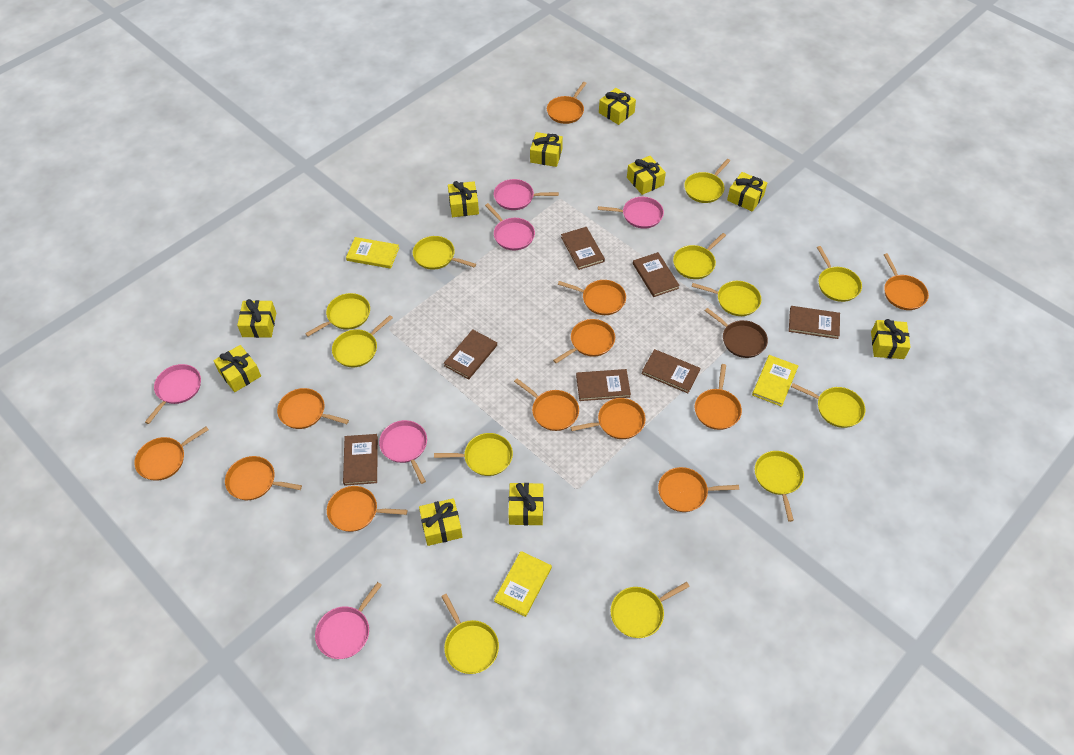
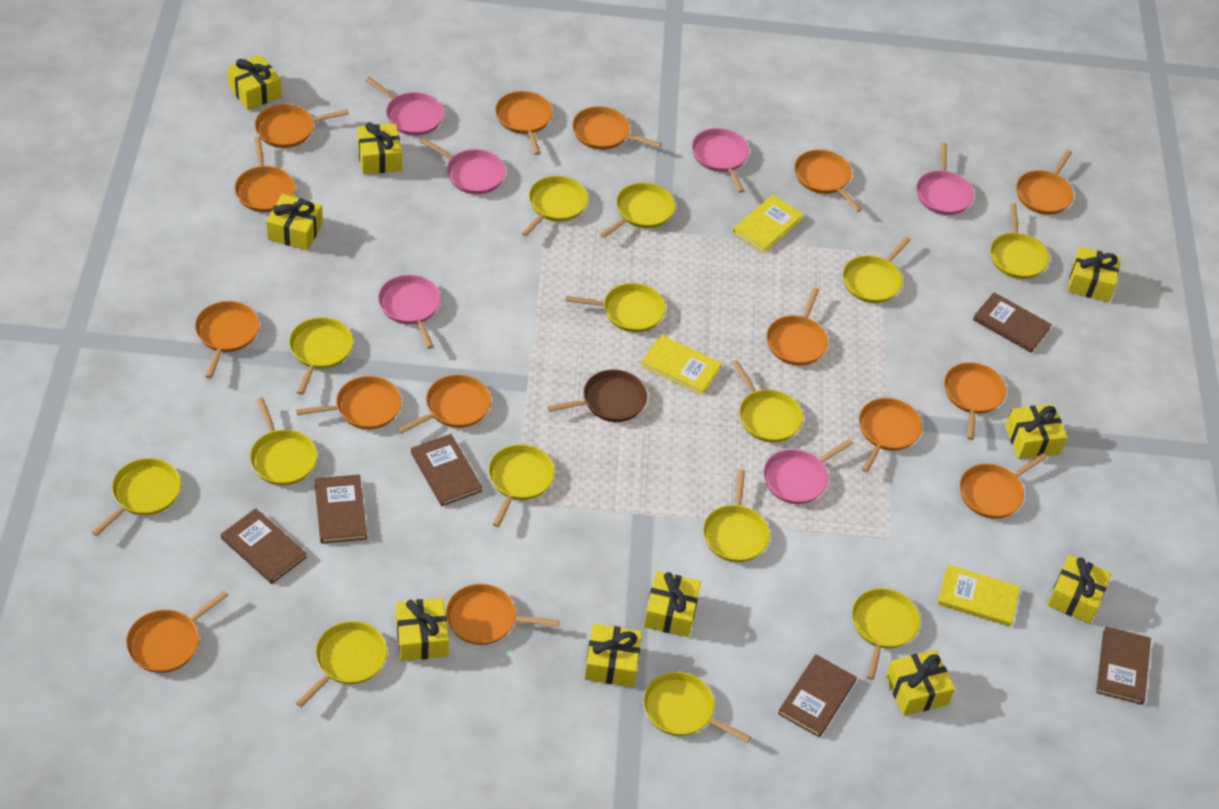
brown book: [343,434,378,486] [444,329,497,380] [561,227,605,270] [576,369,631,401] [633,252,680,297] [642,349,701,393] [789,306,840,339] = 7 -> [221,508,307,584] [314,475,367,544] [411,434,482,506] [778,654,857,738] [973,292,1052,353] [1096,626,1151,705] = 6
orange pan: [134,426,209,481] [225,456,302,500] [277,388,349,429] [327,486,407,532] [514,378,579,431] [547,82,587,124] [553,319,615,363] [558,280,626,315] [571,398,646,439] [658,467,739,512] [695,364,742,430] [884,253,929,310] = 12 -> [126,590,228,673] [195,301,259,378] [235,137,295,212] [255,104,349,148] [296,376,402,429] [398,375,491,434] [446,584,559,645] [495,91,552,155] [572,106,662,150] [766,287,828,365] [794,150,862,212] [859,398,922,472] [944,362,1006,440] [960,453,1047,519] [1016,150,1073,215] = 15
yellow pan: [305,293,370,337] [332,315,393,367] [413,236,476,270] [434,433,513,476] [441,594,499,674] [610,582,690,638] [673,233,726,279] [684,159,730,203] [692,281,762,316] [755,451,804,522] [791,383,865,428] [817,246,862,302] = 12 -> [92,458,181,536] [250,398,317,485] [289,317,353,395] [296,621,387,708] [488,444,555,527] [521,176,588,237] [565,283,665,332] [600,183,675,238] [643,672,751,743] [703,469,770,562] [732,360,803,442] [843,236,911,303] [852,588,920,680] [990,203,1049,279] = 14

